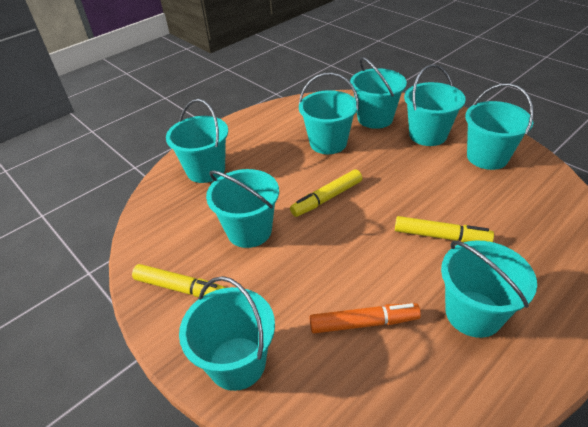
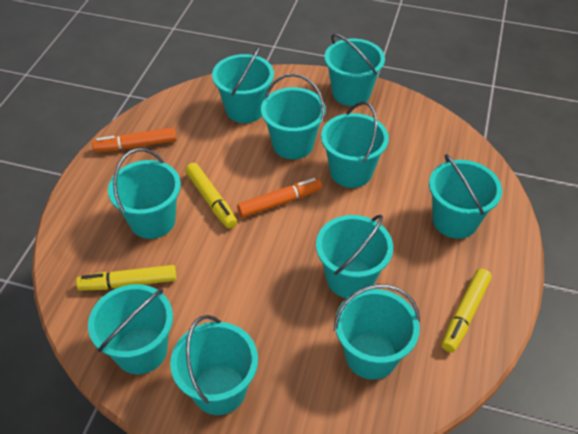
orange marker: [310,303,421,333] = 1 -> [92,127,177,152] [237,178,322,218] = 2
turquoise bucket: [166,99,228,183] [179,276,275,391] [206,169,279,248] [299,73,359,154] [350,57,407,129] [404,64,466,146] [441,241,537,338] [465,83,534,170] = 8 -> [88,284,173,374] [108,148,181,239] [170,315,258,415] [212,45,274,123] [261,73,326,159] [316,215,393,298] [321,101,389,188] [324,34,385,106] [334,284,420,380] [429,154,502,239] = 10

